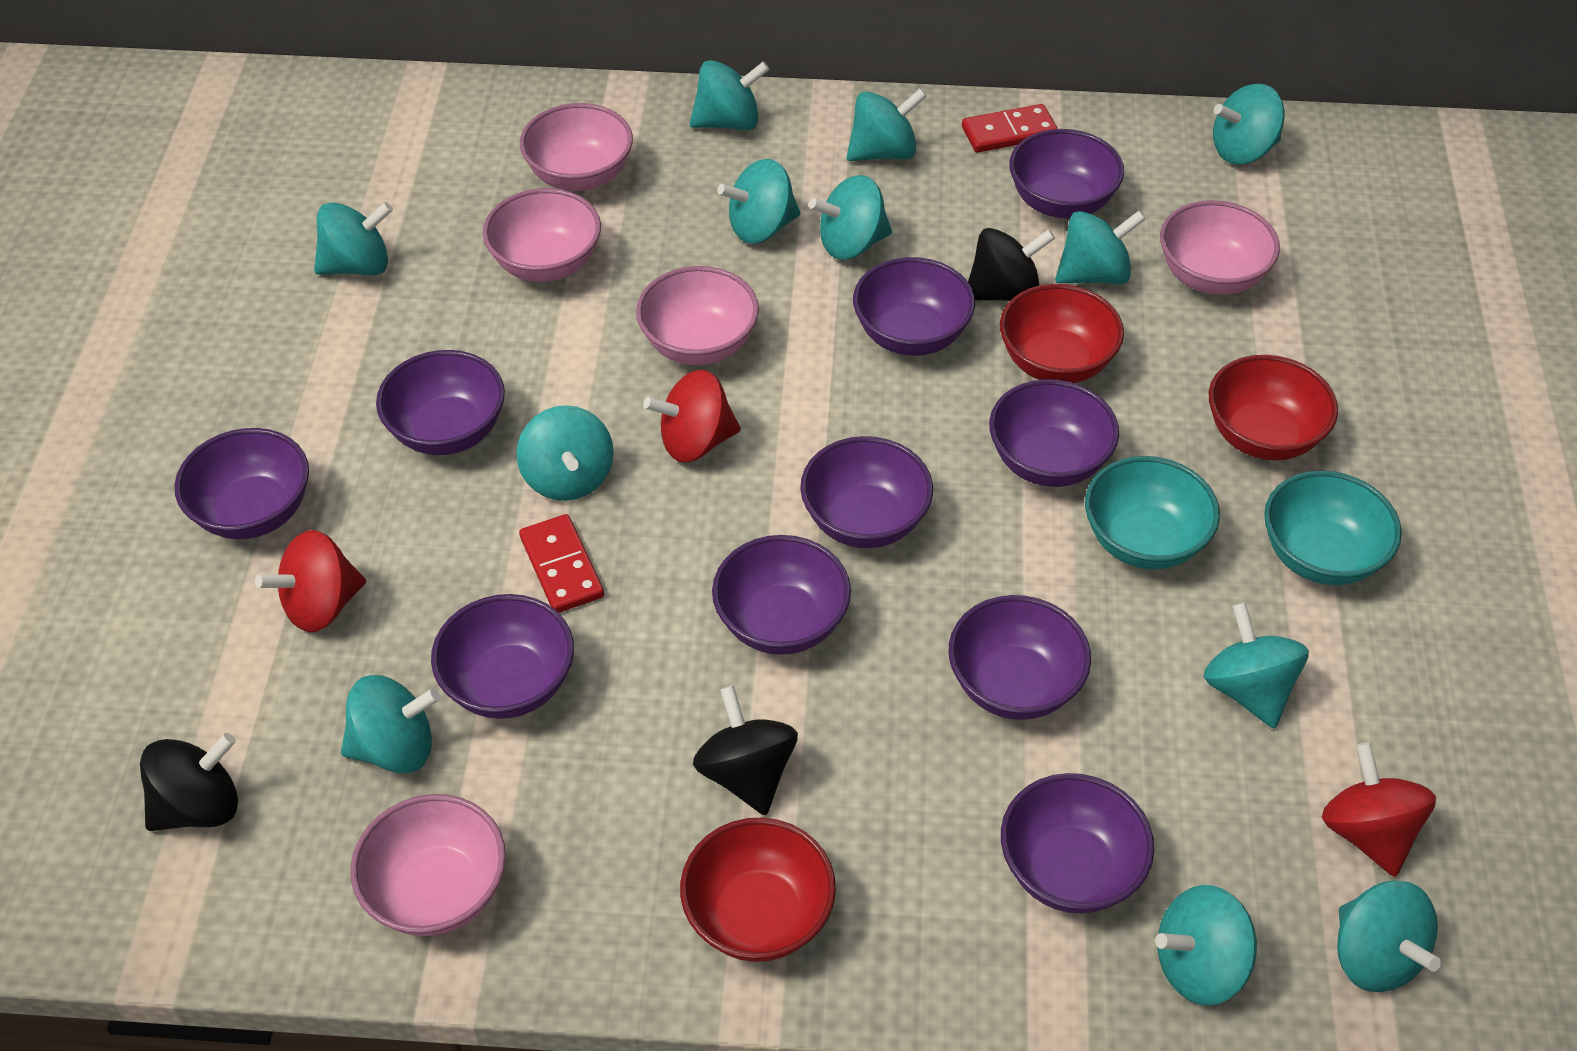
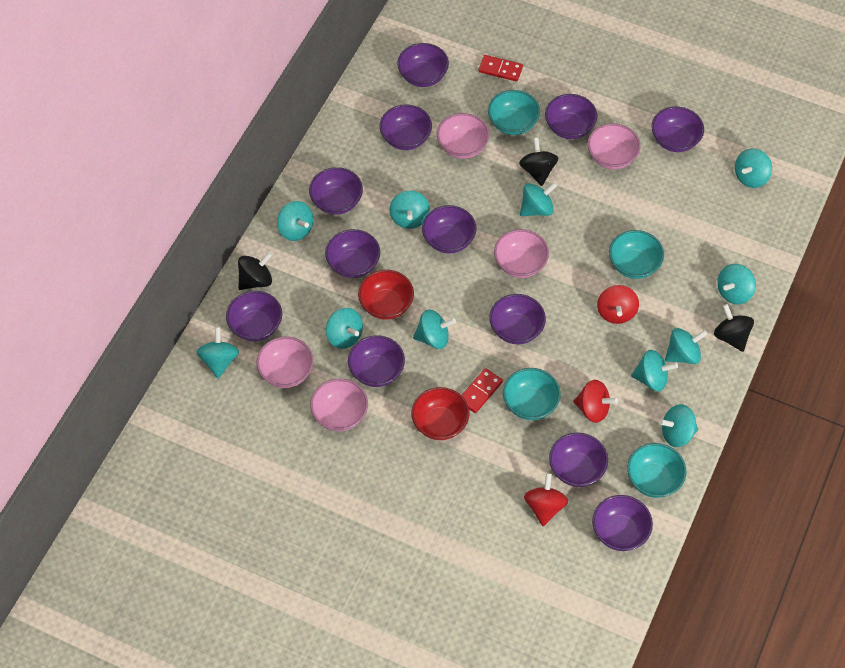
purple bowl: [175,428,309,539] [376,350,505,455] [431,594,574,719] [712,535,851,655] [800,436,933,548] [853,257,975,356] [949,595,1091,720] [989,379,1119,487] [1001,773,1154,914] [1009,129,1124,219] = 10 -> [226,291,282,341] [309,167,363,215] [325,229,380,278] [348,335,405,387] [380,104,432,150] [397,43,449,87] [422,205,477,254] [489,294,546,344] [545,94,597,139] [549,433,608,487] [592,495,653,551] [652,107,704,152] = 12
red bowl: [680,818,836,962] [1000,284,1124,383] [1209,355,1338,460] = 3 -> [358,270,414,320] [411,387,470,440] = 2
turquoise bowl: [1085,456,1220,570] [1264,471,1402,585] = 2 -> [488,90,540,135] [503,368,561,420] [609,230,664,279] [627,443,687,498] = 4
turquoise spinning top: [314,202,393,276] [341,675,440,773] [516,405,613,501] [690,60,770,130] [717,159,800,244] [809,175,892,260] [847,88,927,161] [1055,211,1146,284] [1155,885,1257,1005] [1204,603,1309,729] [1213,83,1285,165] [1337,881,1441,992] = 12 -> [197,327,239,378] [277,201,313,241] [326,308,363,349] [389,191,430,229] [413,309,456,349] [520,182,558,216] [631,350,678,392] [659,404,698,447] [665,328,708,364] [717,264,756,305] [735,148,772,188] = 11

